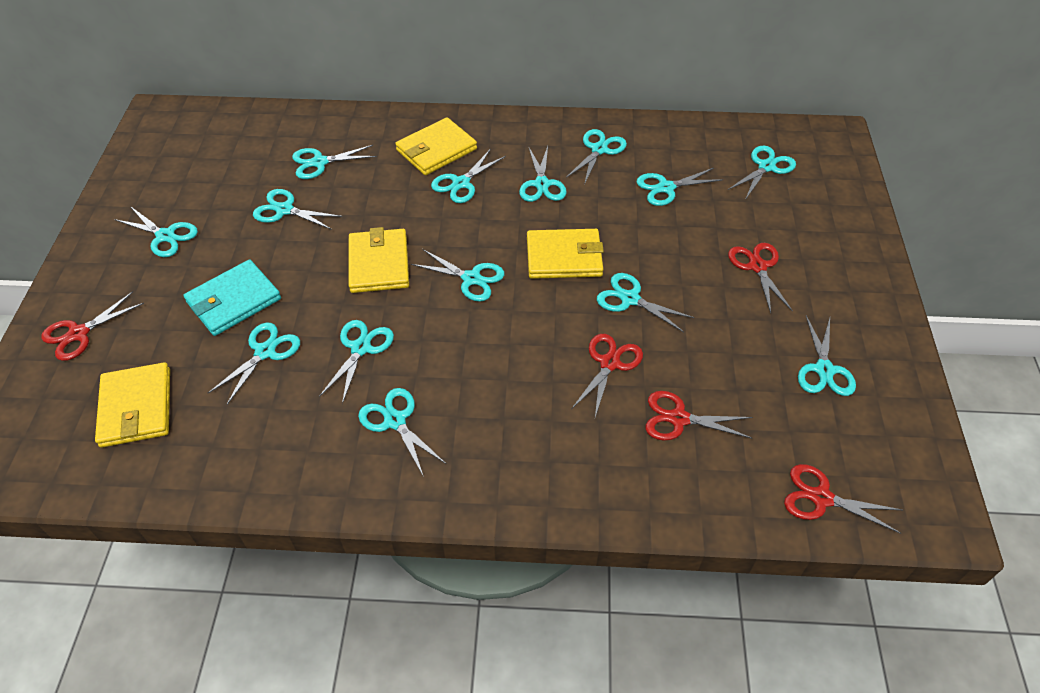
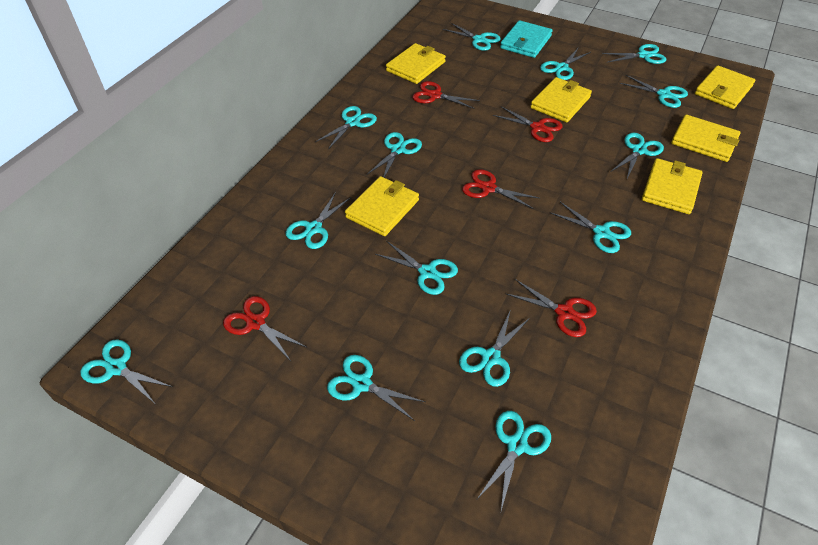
yellow wallet: [95,362,170,448] [349,227,409,293] [395,117,477,175] [527,229,604,279] = 4 -> [345,176,419,236] [386,43,446,84] [530,77,592,122] [642,158,703,214] [671,114,740,162] [695,65,755,109] = 6

